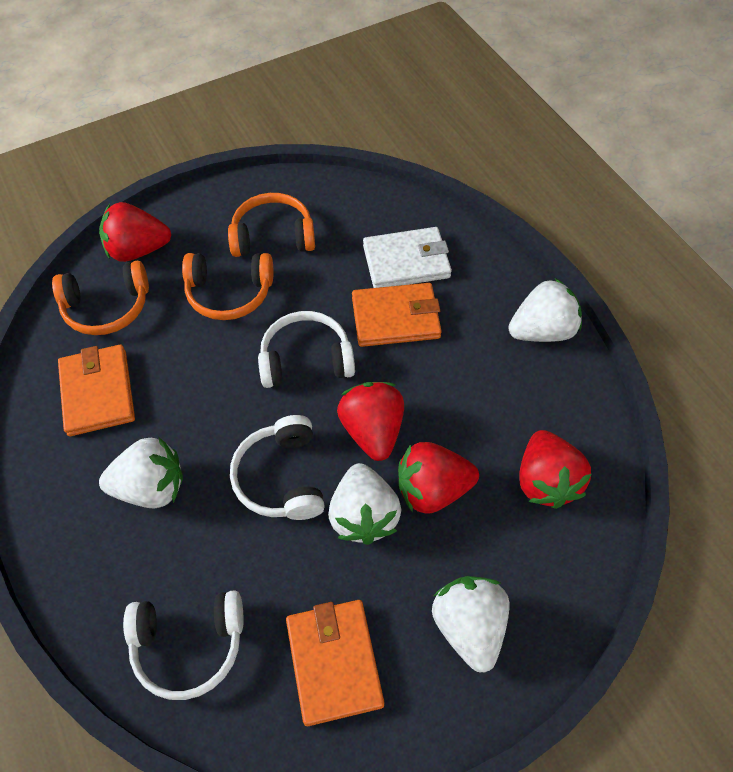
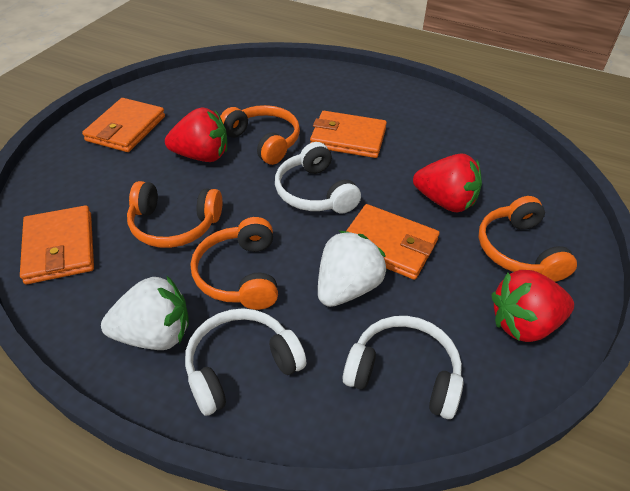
orange headphones: [52,261,149,335] [182,253,273,320] [228,193,315,257] = 3 -> [127,181,222,248] [191,217,278,310] [220,105,300,165] [478,196,577,282] = 4
orange wallet: [58,345,135,436] [286,600,384,726] [352,283,442,347] = 3 -> [20,205,94,284] [82,98,165,152] [310,111,387,158] [346,204,440,280] = 4
red strawberry: [99,202,171,262] [337,382,404,461] [398,442,479,514] [519,430,591,509] = 4 -> [165,108,227,162] [413,154,482,213] [492,270,574,342] = 3
white strawberry: [99,437,183,508] [328,463,401,545] [432,576,509,672] [508,278,582,342] = 4 -> [101,275,189,350] [318,231,387,307] = 2
white wallet: [363,227,452,288] = 1 -> none = 0

